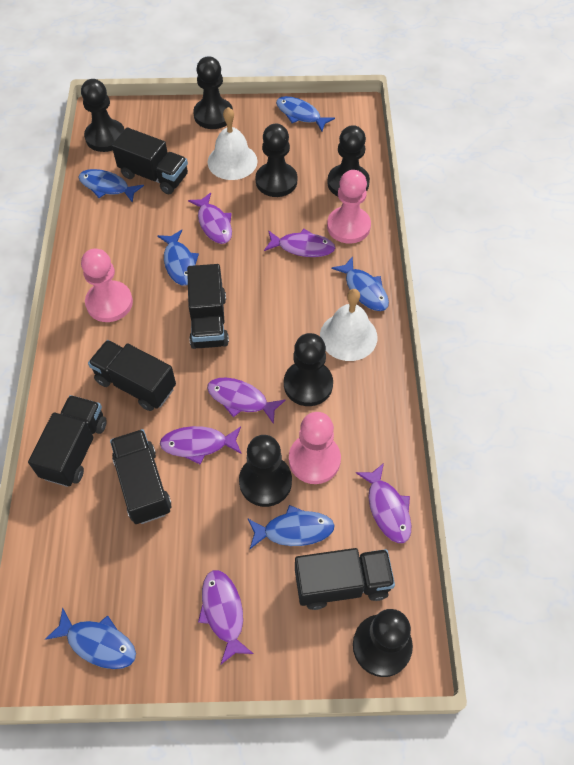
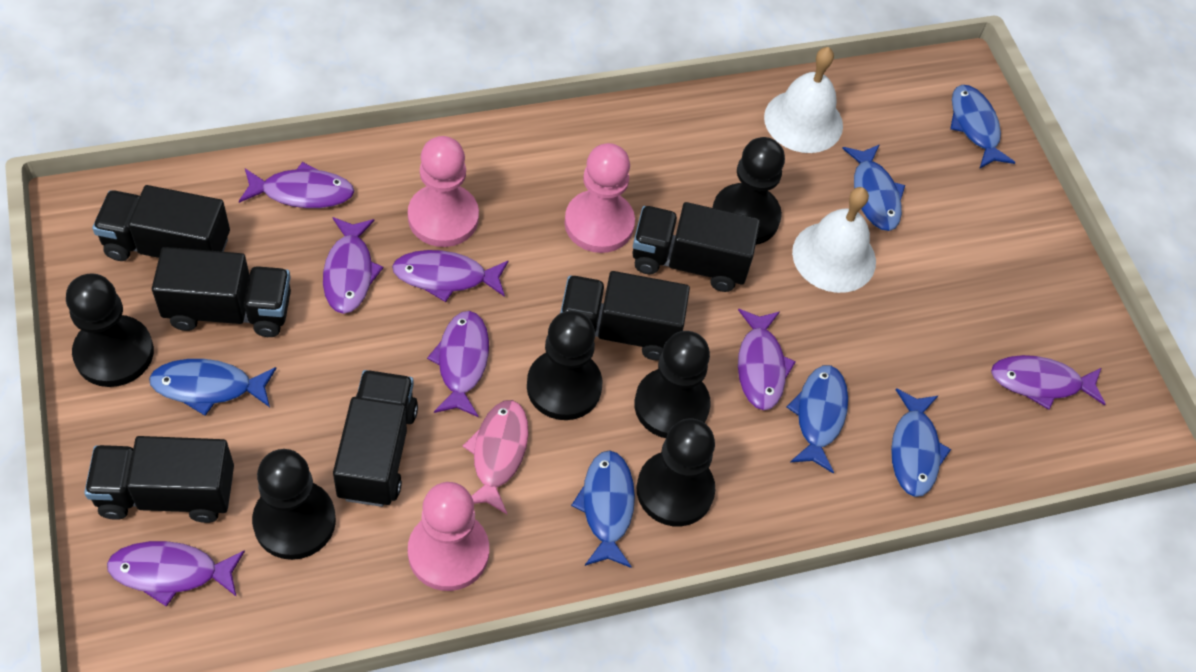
black pawn: [81,79,125,152] [193,56,233,129] [239,435,292,507] [256,124,297,197] [284,333,333,406] [327,125,370,196] [353,609,413,677] = 7 -> [66,273,154,387] [252,449,336,560] [527,311,603,420] [634,331,711,438] [637,419,715,526] [712,137,785,245] = 6
pink fish: none = 0 -> [463,400,528,514] = 1
purple fish: [160,426,242,465] [188,192,232,244] [198,570,254,665] [207,378,285,424] [264,229,335,257] [356,463,411,543] = 6 -> [107,541,245,607] [239,162,354,208] [323,217,383,314] [392,250,509,302] [427,311,489,417] [738,309,796,410] [991,355,1105,410] = 7

